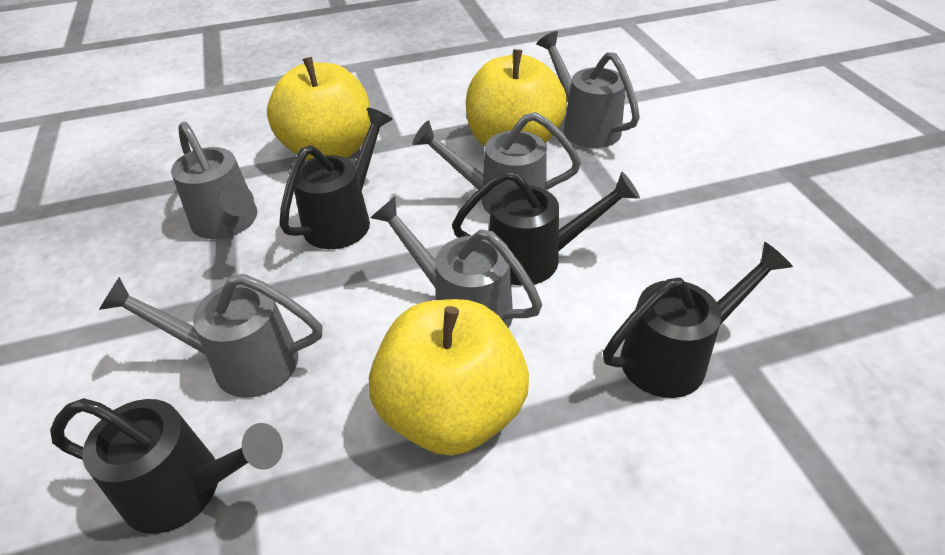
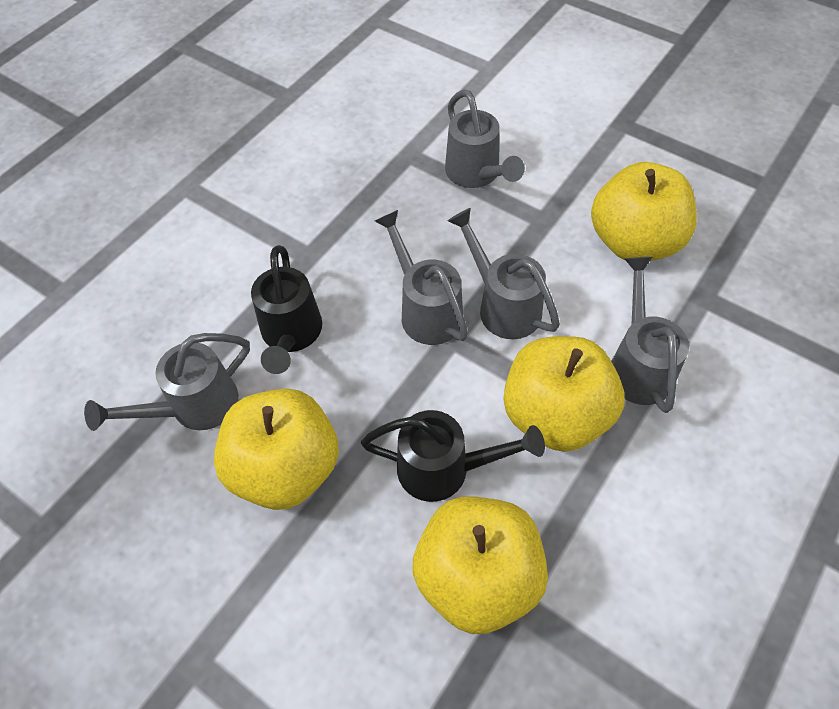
black watering can: [50,398,283,534] [279,108,393,249] [452,171,640,286] [603,242,793,398] = 4 -> [251,245,322,374] [361,410,545,502] = 2
yellow apple: [267,57,371,160] [369,299,529,456] [466,49,567,147] = 3 -> [214,388,339,510] [412,497,548,634] [504,336,625,452] [591,162,697,261] = 4

